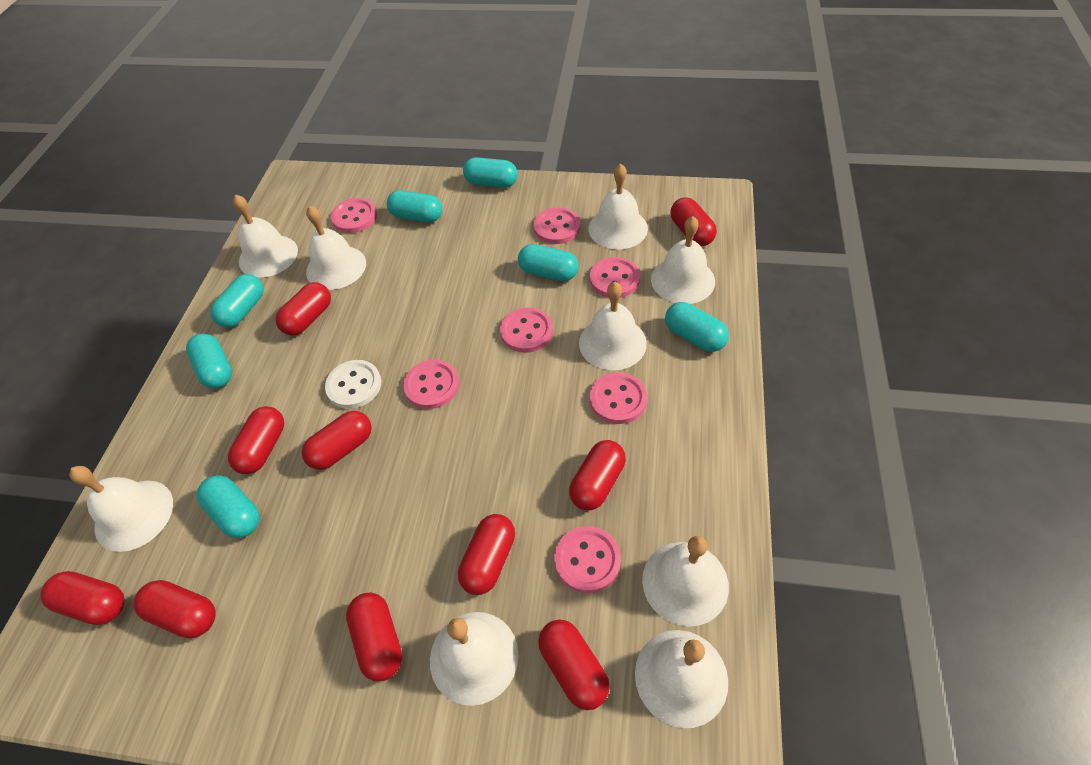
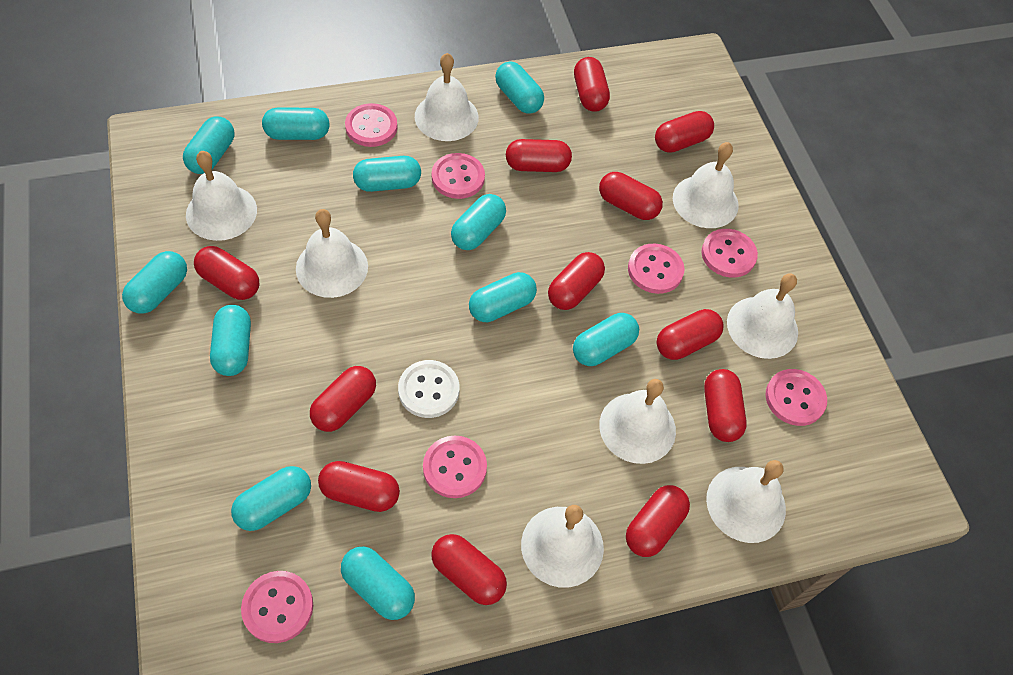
red capsule: [40,571,124,625] [133,580,216,638] [228,406,284,474] [276,282,331,335] [302,411,372,470] [346,592,402,681] [458,514,515,595] [538,619,610,710] [569,440,626,511] [670,197,717,246] = 10 -> [194,246,260,300] [310,366,376,432] [318,461,400,512] [431,534,507,605] [506,139,572,172] [548,252,605,310] [574,57,610,112] [599,172,663,220] [626,485,690,557] [655,111,714,153] [656,309,724,360] [704,369,747,442] = 12
turquoise capsule: [186,333,232,389] [197,475,260,538] [210,274,264,328] [387,190,442,223] [463,157,518,188] [518,244,579,281] [665,302,729,352] = 7 -> [122,251,187,313] [183,116,234,174] [210,305,251,376] [231,466,311,531] [262,107,330,140] [341,546,415,620] [353,156,421,192] [451,194,506,250] [469,272,537,322] [495,62,544,114] [573,313,639,366] = 11
white bell: [69,466,173,552] [233,194,298,278] [306,206,366,290] [430,612,519,706] [579,282,647,370] [588,164,648,249] [635,630,728,728] [642,536,729,627] [651,216,715,304] = 9 -> [186,151,257,241] [296,209,368,298] [415,53,479,141] [521,505,604,588] [599,379,676,464] [673,142,739,228] [706,460,786,543] [727,274,798,359] = 8

